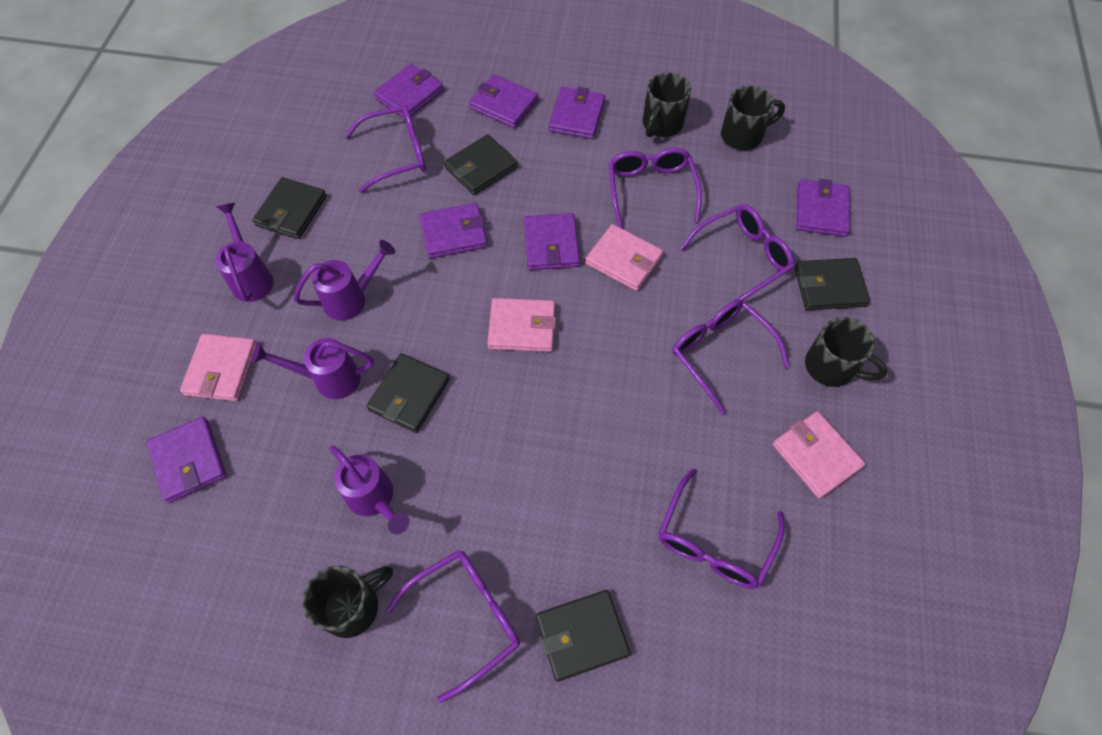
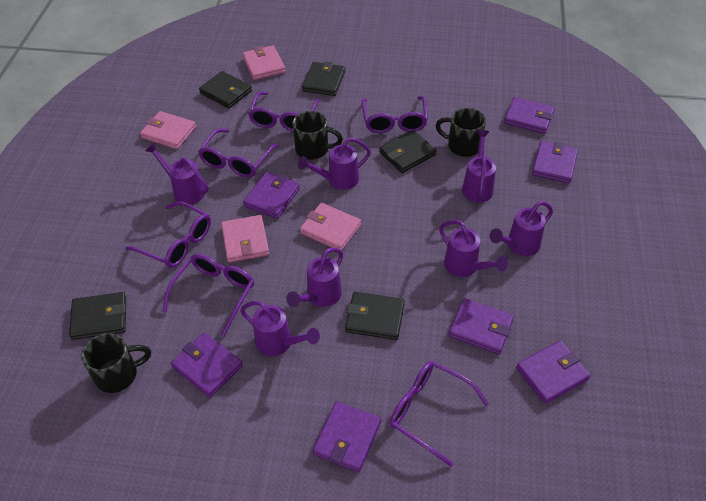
black mug: [302,566,393,638] [643,72,691,137] [721,86,785,150] [805,317,888,387] = 4 -> [81,333,151,393] [293,111,343,160] [435,108,486,157] = 3
purple watering can: [215,203,274,302] [252,338,374,399] [294,240,395,321] [330,445,410,534] = 4 -> [145,143,208,205] [240,301,320,356] [286,248,343,307] [298,137,371,190] [439,220,508,277] [462,130,496,202] [489,201,553,256] = 7

